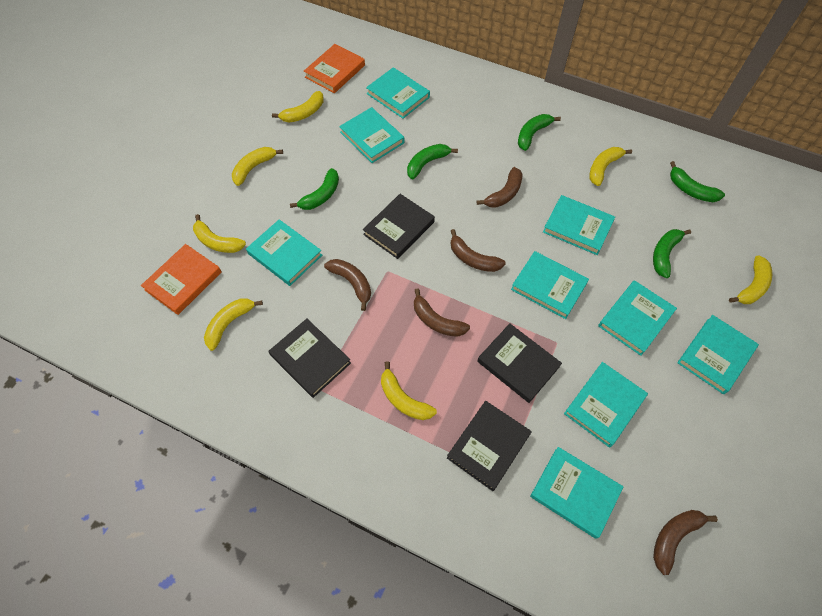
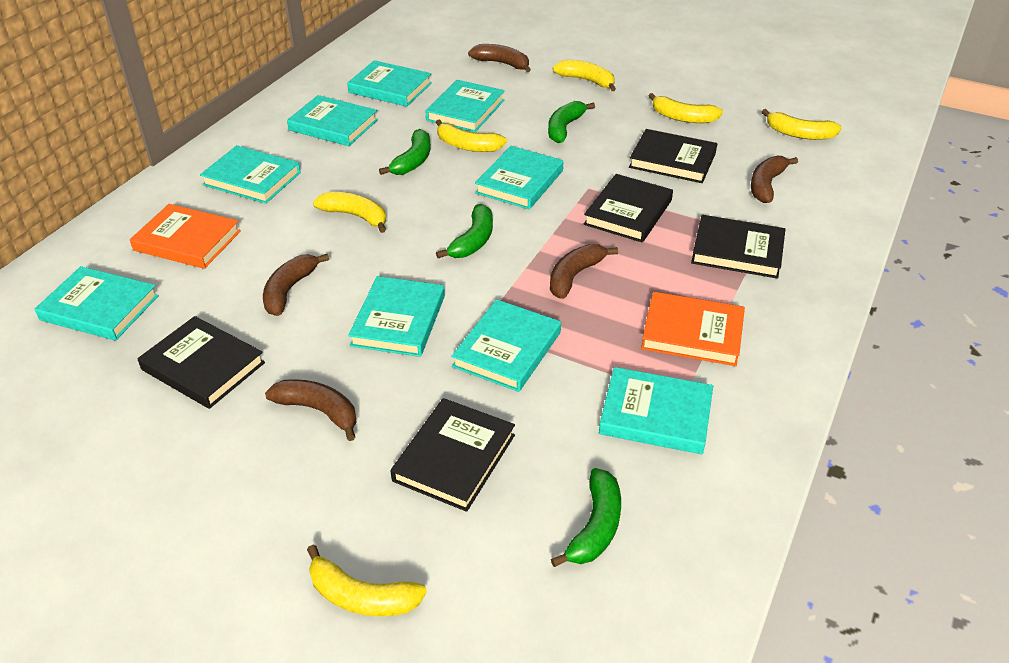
black book: [269,319,351,398] [363,194,435,259] [447,401,531,491] [477,323,562,403] = 4 -> [138,316,265,409] [391,398,515,512] [584,174,673,243] [629,129,717,183] [691,215,785,279] = 5
green banana: [290,168,339,210] [407,144,458,179] [518,114,561,151] [653,229,691,278] [670,161,725,202] = 5 -> [379,129,430,175] [436,204,493,258] [548,101,595,143] [551,468,621,567] = 4
yellow banana: [193,214,246,253] [204,298,263,351] [232,147,283,186] [272,91,324,123] [381,361,437,420] [589,147,632,186] [729,255,772,304] = 7 -> [307,544,427,617] [313,192,386,233] [435,119,507,152] [553,60,616,91] [649,93,723,123] [762,109,842,140] = 6

